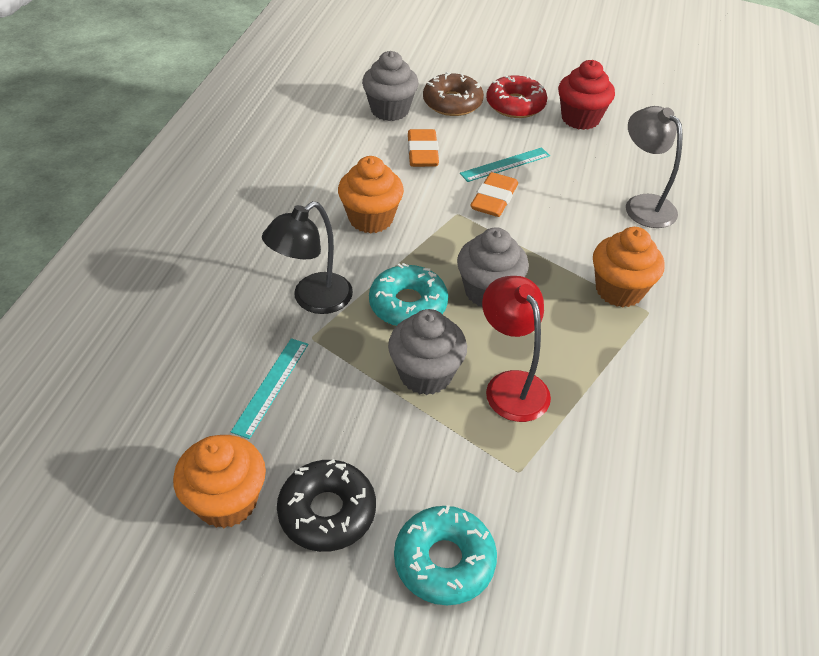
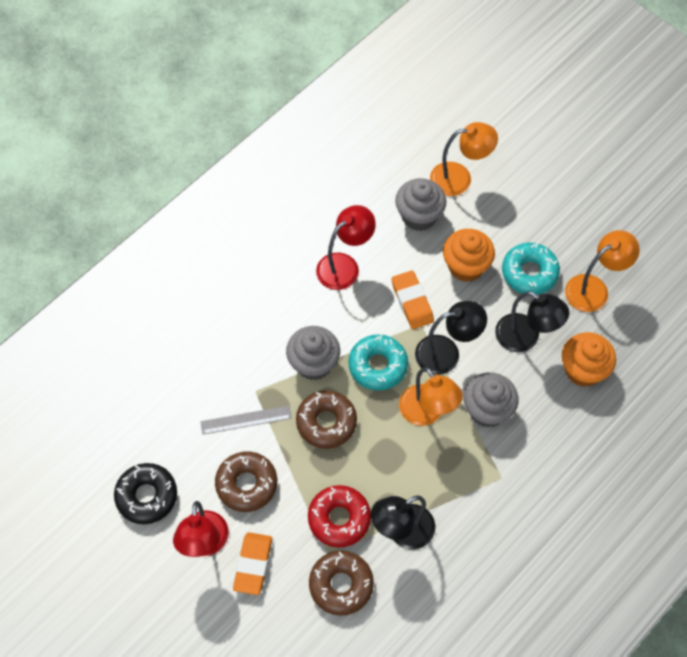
black lamp: [262,201,353,314] = 1 -> [371,496,435,549] [415,301,487,375] [495,291,569,352] = 3
brown donut: [423,72,484,116] = 1 -> [215,452,277,512] [296,390,357,449] [309,551,374,616] = 3
grey lamp: [626,106,683,228] = 1 -> none = 0
grey ruler: none = 0 -> [201,406,292,435] = 1
orange cupcake: [173,435,266,528] [338,156,404,233] [593,227,665,307] = 3 -> [443,229,495,282] [562,332,616,387] = 2
orange lamp: none = 0 -> [399,367,463,426] [430,122,498,196] [565,230,640,312] = 3
red cupcake: [558,60,615,130] = 1 -> none = 0
red lamp: [482,276,551,422] = 1 -> [173,501,229,557] [316,205,376,290] = 2
turquoise ruler: [231,338,308,439] [460,147,550,182] = 2 -> none = 0

